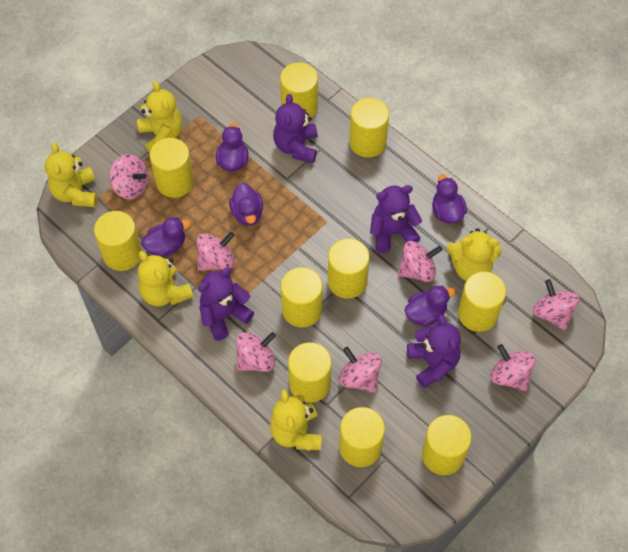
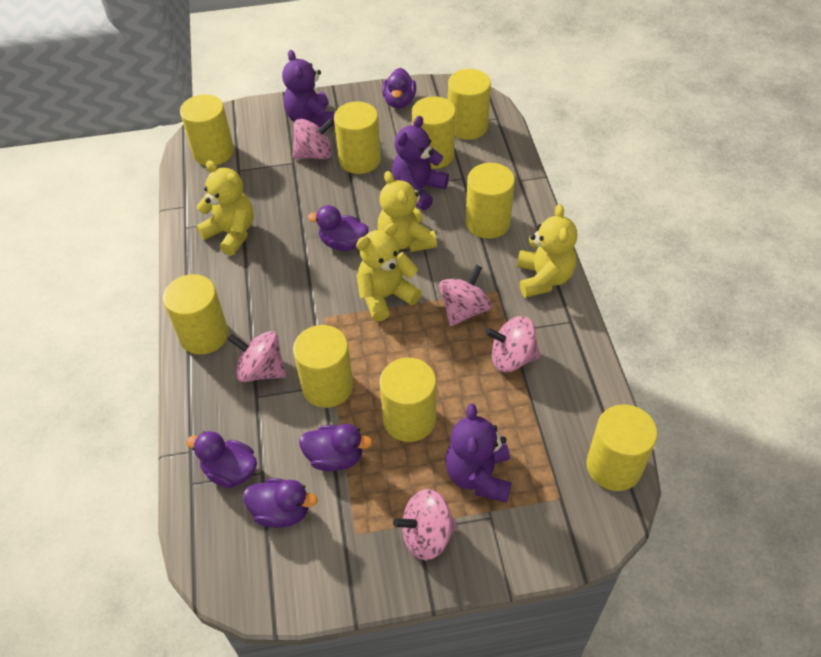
pink spinning top: [110,154,148,199] [196,232,235,271] [236,332,276,372] [339,347,382,393] [398,241,442,282] [491,344,535,391] [533,279,579,330] = 7 -> [227,331,286,382] [292,118,334,159] [393,489,457,560] [439,265,492,326] [485,316,540,372] = 5
purple teddy bear: [198,267,254,340] [273,94,318,163] [370,185,422,253] [407,314,461,388] = 4 -> [282,50,335,127] [392,116,449,210] [445,404,511,503] = 3
yellow cylinder: [94,211,142,271] [150,138,194,198] [280,62,318,118] [281,267,323,328] [288,342,332,403] [328,238,370,299] [339,407,385,467] [349,98,389,157] [422,415,472,475] [458,271,506,332] = 10 -> [163,274,228,355] [180,94,234,166] [293,325,353,408] [334,102,381,174] [379,358,436,442] [412,96,456,169] [448,69,491,140] [466,163,515,239] [586,404,658,491] = 9
yellow teddy bear: [45,143,97,207] [137,81,183,153] [138,251,193,307] [270,389,322,451] [447,228,502,281] = 5 -> [196,160,254,256] [356,223,422,322] [378,171,437,252] [517,204,577,298] = 4

